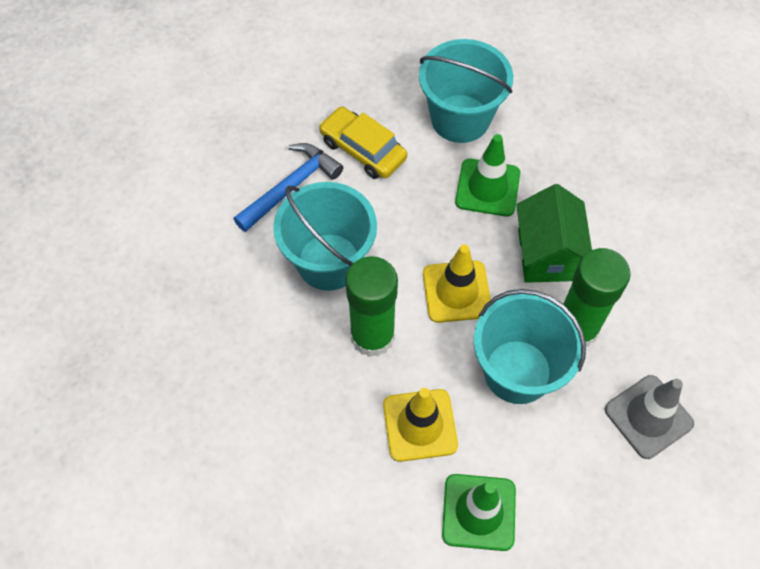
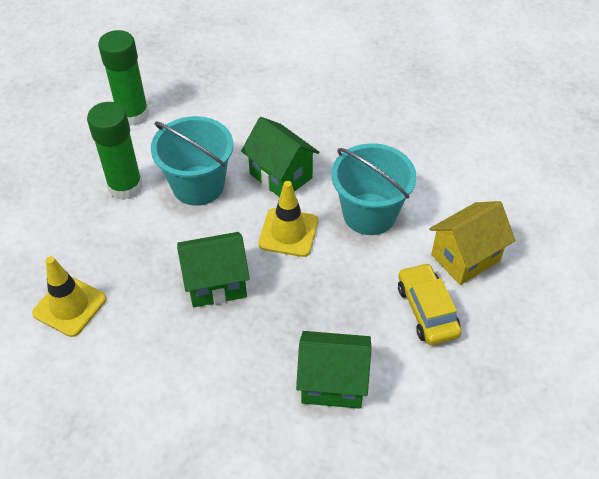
blue hammer: [234,143,343,232] = 1 -> none = 0
green house: [517,184,592,283] = 1 -> [177,232,250,307] [241,117,320,197] [296,331,371,409] = 3
green traffic cone: [442,474,516,551] [455,134,520,217] = 2 -> none = 0
grey traffic cone: [605,375,694,459] = 1 -> none = 0
turquoise bucket: [273,182,377,291] [419,39,513,143] [474,289,586,404] = 3 -> [151,116,233,206] [331,143,416,235] = 2
yellow house: none = 0 -> [429,201,515,285] = 1

